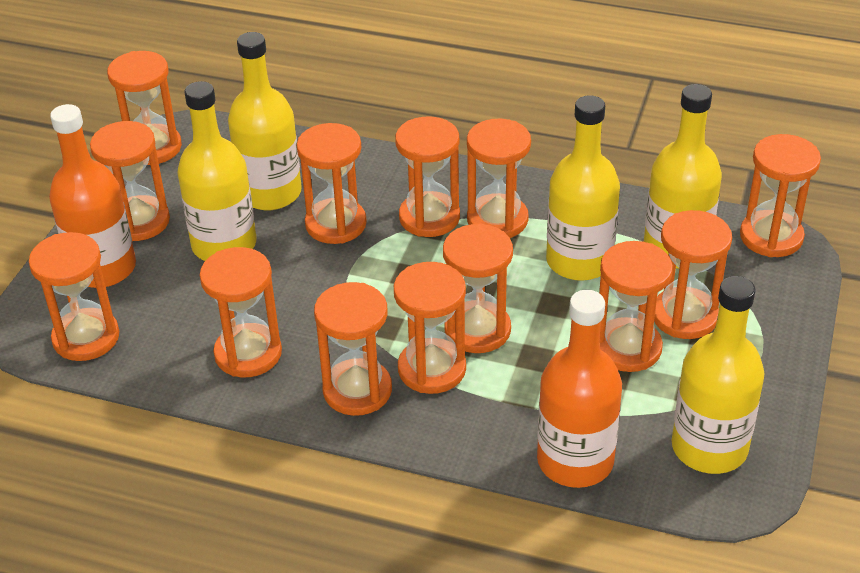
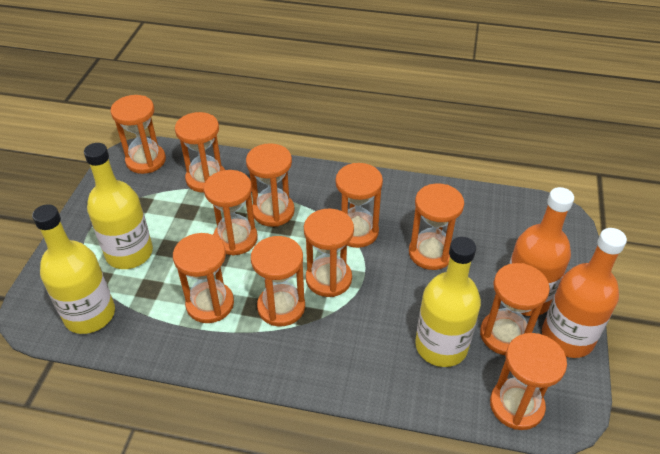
orange hourglass: [29,232,119,361] [90,121,170,241] [107,51,182,165] [200,247,282,377] [297,123,367,244] [314,282,392,416] [394,262,466,394] [395,116,460,237] [443,224,513,353] [467,119,531,238] [599,241,673,372] [654,210,732,339] [740,134,821,257] = 13 -> [110,95,166,174] [173,233,234,323] [175,112,225,193] [204,170,258,255] [246,143,295,227] [251,236,305,327] [304,209,354,297] [336,163,383,248] [409,183,464,270] [480,263,550,355] [490,333,567,430] = 11
yellow bottle: [177,81,257,261] [228,32,302,210] [546,95,620,281] [644,84,722,269] [671,276,764,474] = 5 -> [32,204,115,334] [84,143,153,269] [415,237,481,367] = 3

